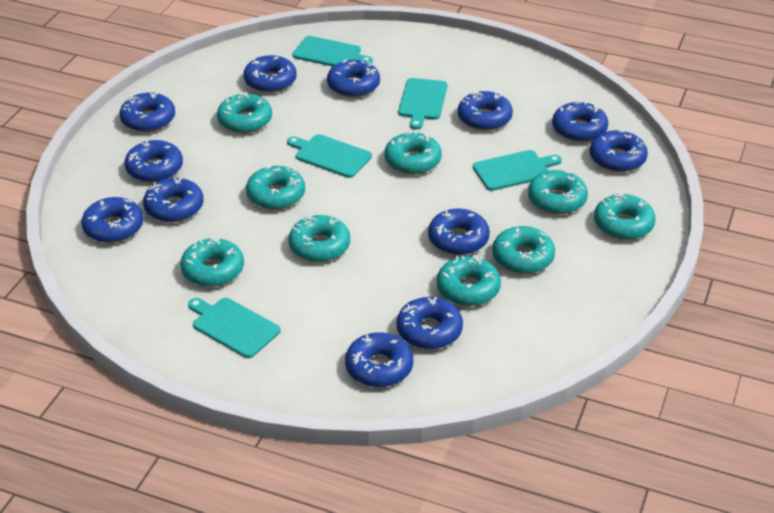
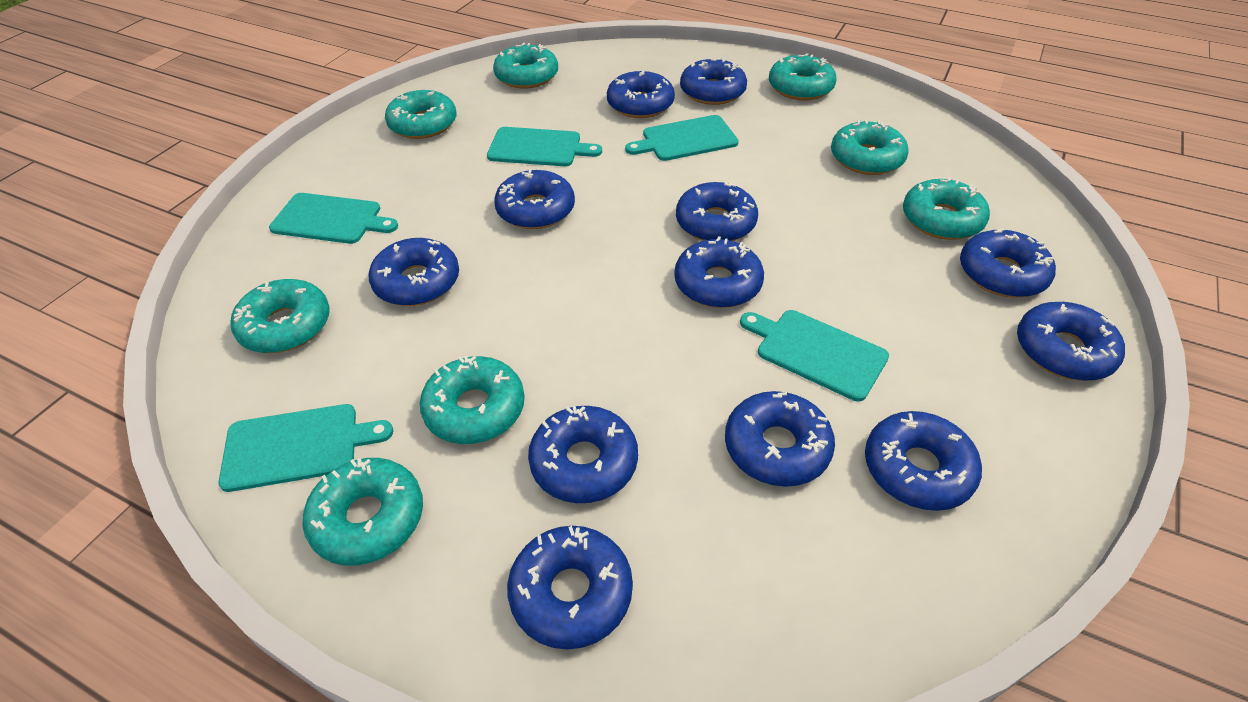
turquoise donut: [180,237,244,287] [217,92,272,133] [246,165,305,210] [288,215,350,262] [384,131,442,174] [437,255,501,306] [492,226,555,274] [528,170,588,214] [594,193,656,240] = 9 -> [230,279,330,353] [302,458,423,566] [385,90,456,139] [420,356,525,444] [493,43,558,89] [769,53,837,101] [831,120,909,175] [903,177,990,240] = 8

